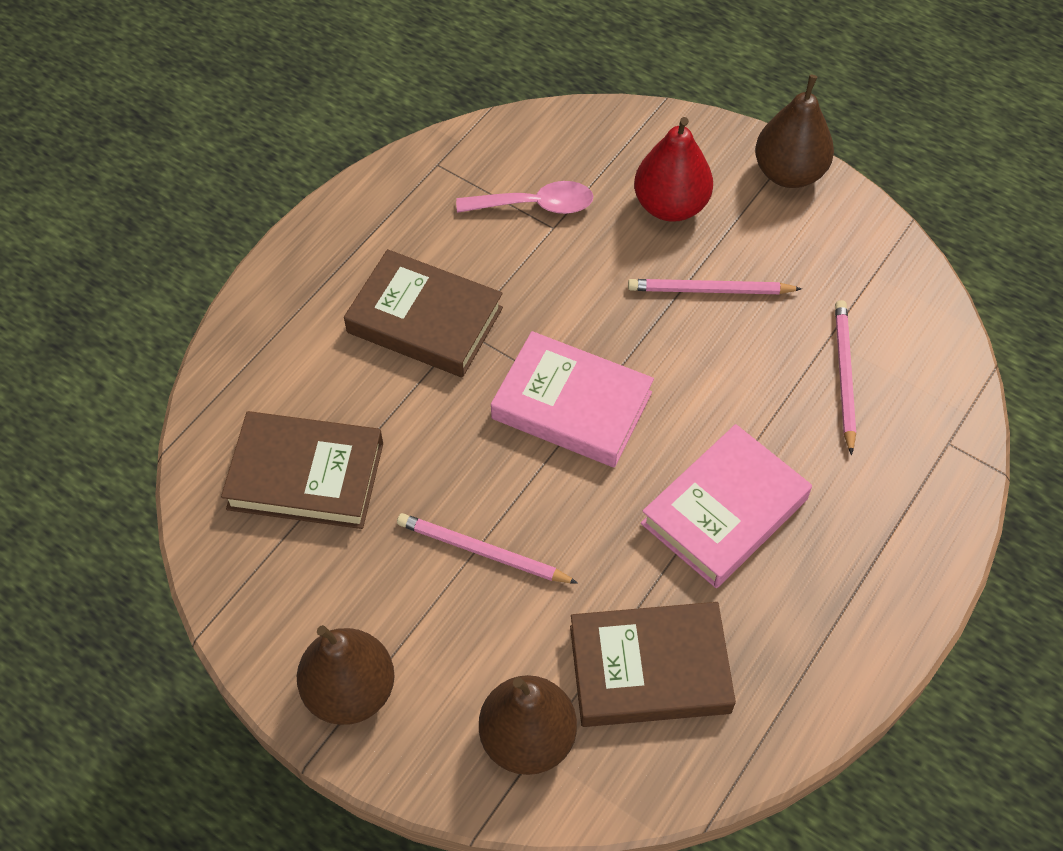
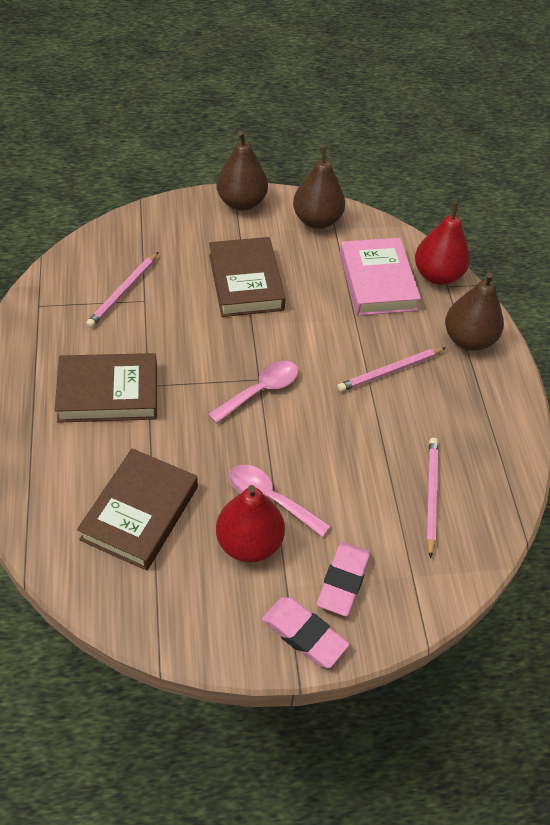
pink book: [491,331,654,467] [641,424,812,588] = 2 -> [340,238,421,316] = 1
pink eraser: none = 0 -> [262,597,349,668] [317,542,371,616] = 2
pink spoon: [456,181,594,214] = 1 -> [208,361,298,424] [229,465,331,537] = 2
red pear: [634,117,713,222] = 1 -> [216,485,285,563] [415,202,470,285] = 2

